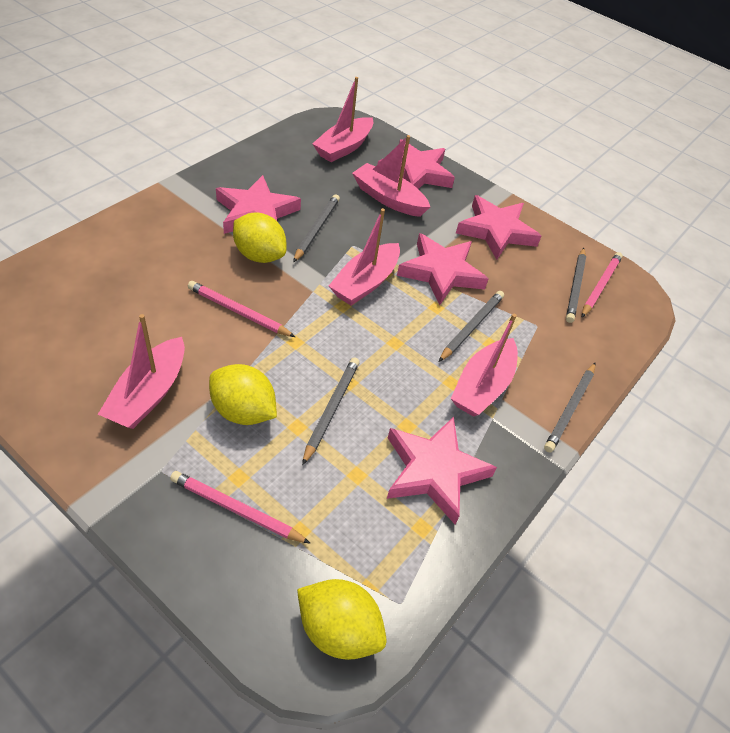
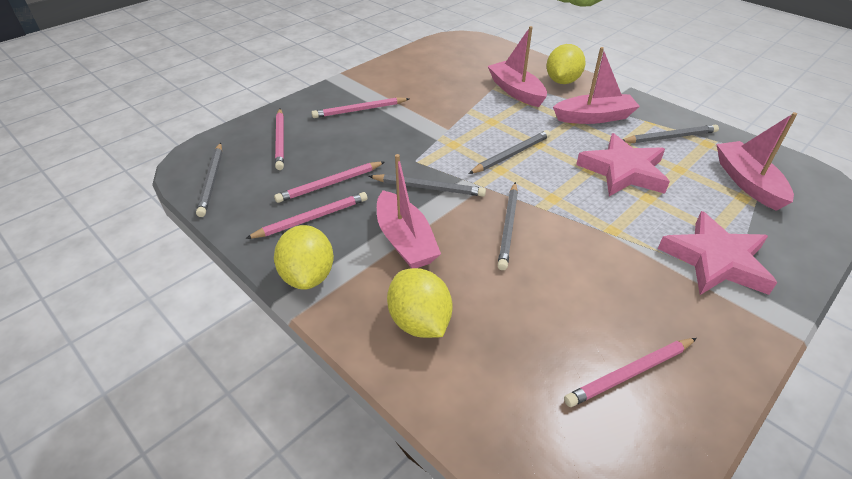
pink boat: [98,314,185,429] [312,77,373,162] [329,208,400,305] [352,135,430,217] [451,314,518,417] = 5 -> [377,154,441,268] [488,26,547,107] [553,47,640,124] [717,112,797,211] = 4
pink pencil: [170,471,311,544] [188,281,295,337] [582,252,623,317] = 3 -> [245,192,368,239] [274,162,385,203] [275,109,284,170] [312,97,409,118] [564,338,697,407] = 5
pink star: [216,175,301,234] [378,139,455,189] [387,417,497,524] [397,233,488,305] [456,195,541,260] = 5 -> [576,133,670,196] [658,211,777,295] = 2

